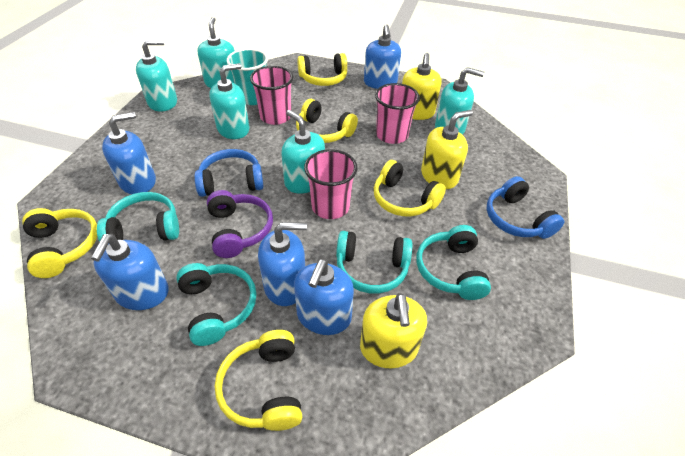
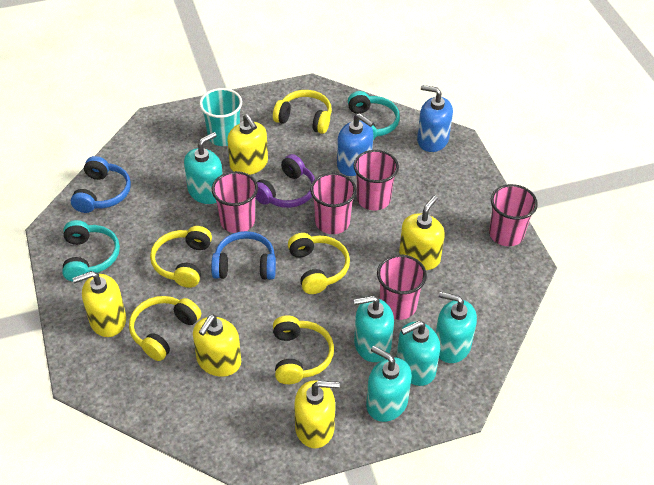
blue soap dispenser: [91,234,169,310] [102,112,156,194] [258,222,307,306] [294,259,354,335] [364,24,401,89] = 5 -> [337,113,374,176] [417,85,453,152] = 2
pink cup: [250,66,293,125] [304,149,358,219] [375,83,420,144] = 3 -> [212,171,258,233] [310,173,357,234] [354,150,399,210] [377,254,427,320] [489,184,538,246] = 5
turquoise headphones: [97,192,179,242] [176,263,257,346] [336,231,412,294] [416,225,491,300] = 4 -> [62,220,120,282] [348,91,400,140] = 2
yellow soap dispenser: [360,293,427,368] [402,53,442,120] [421,110,473,189] = 3 -> [73,271,126,337] [193,315,241,377] [227,114,268,175] [294,380,340,448] [399,195,445,270] = 5

